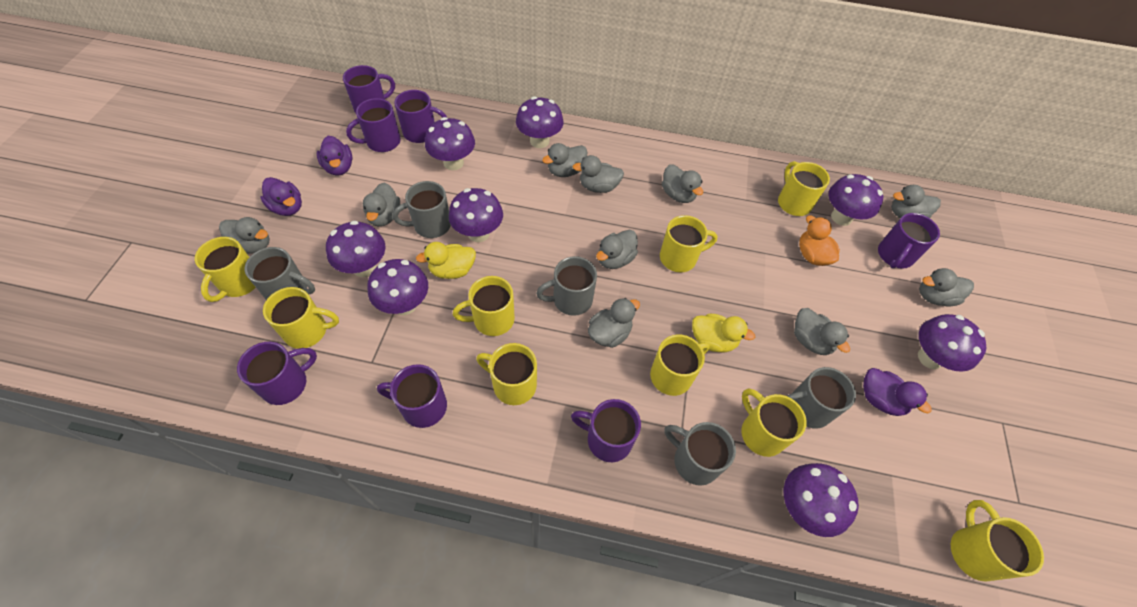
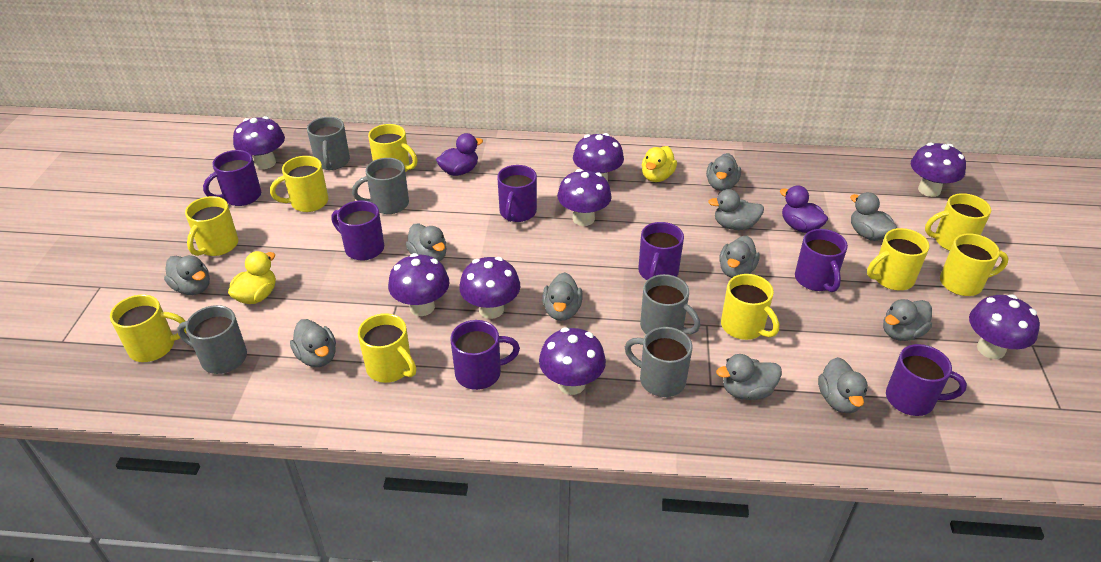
grey duck: [219,217,269,254] [363,183,400,226] [542,143,588,177] [572,155,624,193] [588,298,640,348] [596,230,638,269] [662,164,703,203] [794,308,850,355] [891,185,941,218] [919,268,974,307] = 10 -> [164,255,210,295] [290,319,336,367] [406,224,447,261] [542,272,583,321] [706,153,741,191] [708,189,764,230] [716,354,782,400] [719,236,759,278] [818,357,868,414] [850,192,897,241] [883,299,932,341] = 11
orange duck: [799,215,840,266] = 1 -> none = 0
purple duck: [260,177,302,216] [317,136,353,176] [863,368,932,416] = 3 -> [436,133,483,176] [780,185,828,233] = 2

